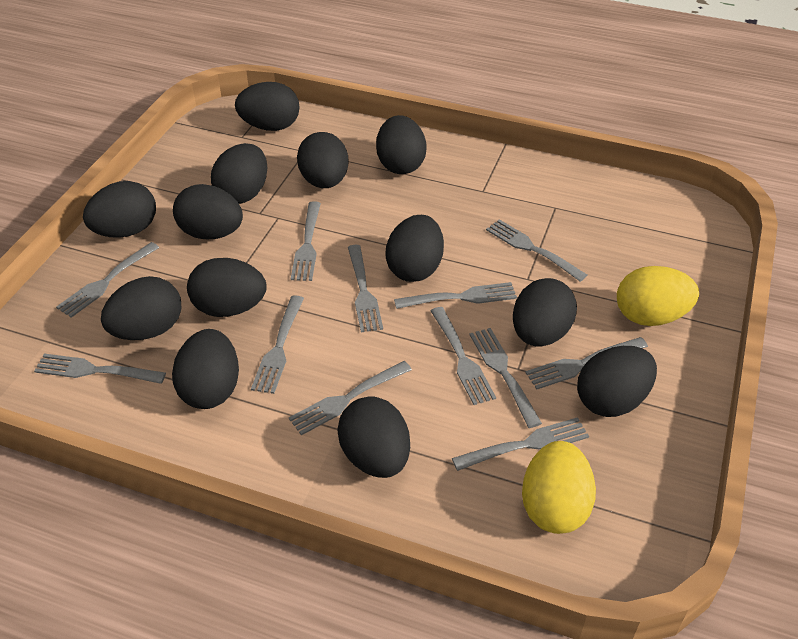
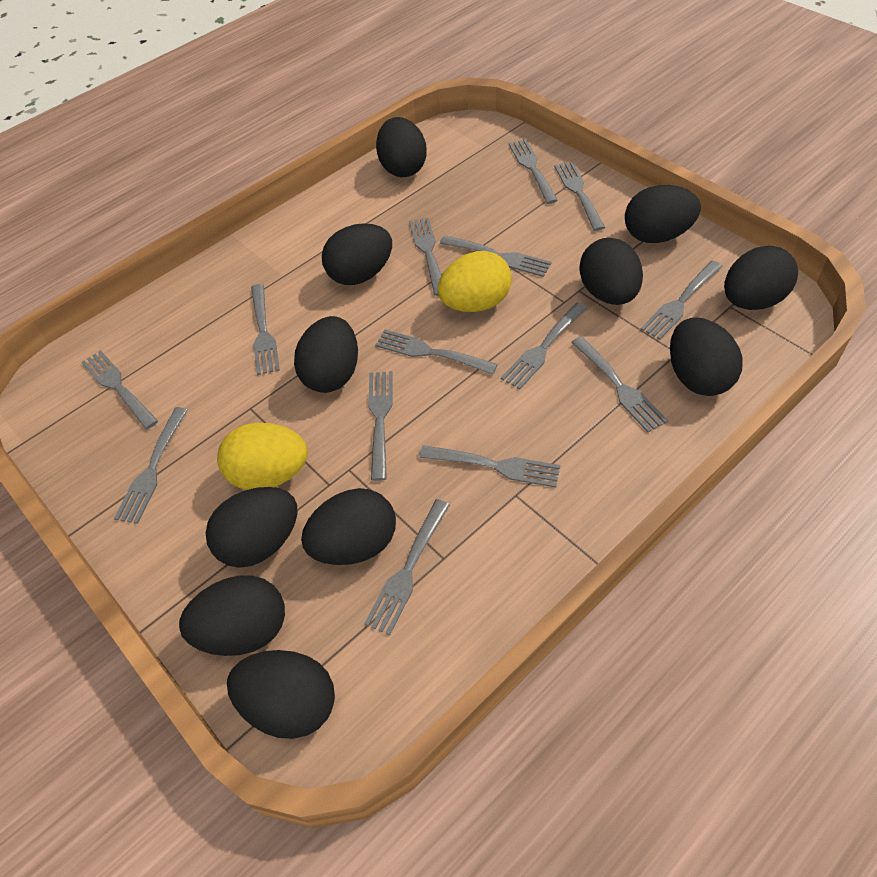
black egg: [83,181,156,238] [101,276,182,340] [172,329,239,409] [173,184,243,239] [187,258,267,317] [211,143,268,204] [235,82,300,131] [297,132,349,188] [337,397,410,478] [376,115,427,174] [385,215,444,282] [513,278,577,347] [577,346,657,417] = 13 -> [179,576,285,656] [206,487,297,568] [227,650,335,739] [294,316,358,393] [301,488,396,565] [322,223,392,285] [376,117,427,177] [579,238,643,305] [625,185,701,243] [670,317,743,396] [724,245,798,310] = 11
grey fork: [34,354,166,384] [56,242,159,318] [251,295,304,394] [289,361,412,435] [291,201,321,281] [348,245,383,332] [394,282,517,309] [431,307,496,405] [452,417,589,471] [470,328,542,428] [486,219,587,282] [525,337,648,390] = 12 -> [82,350,158,429] [114,407,188,524] [251,284,280,375] [364,499,450,636] [368,371,393,481] [375,330,498,374] [409,217,441,296] [419,445,561,488] [440,235,551,277] [501,302,587,390] [509,139,558,204] [554,161,605,231] [571,336,668,432] [640,261,723,340] = 14

